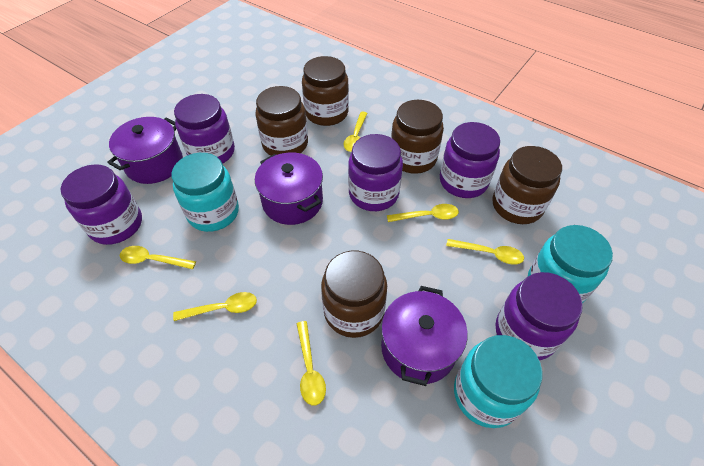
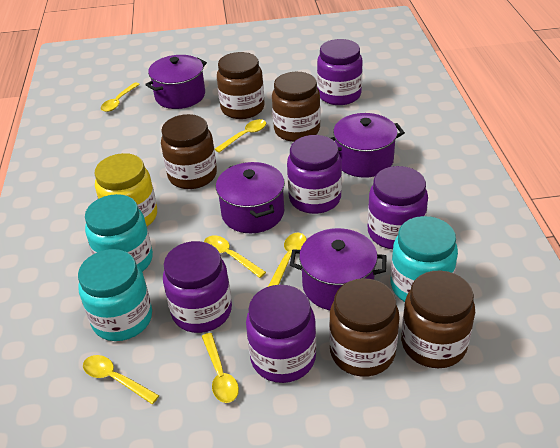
purple pot: [107,117,183,184] [255,153,323,225] [381,286,468,386] = 3 -> [145,55,207,109] [216,162,285,233] [290,228,387,310] [330,113,405,178] = 4
yellow jar: none = 0 -> [95,153,157,226] = 1

